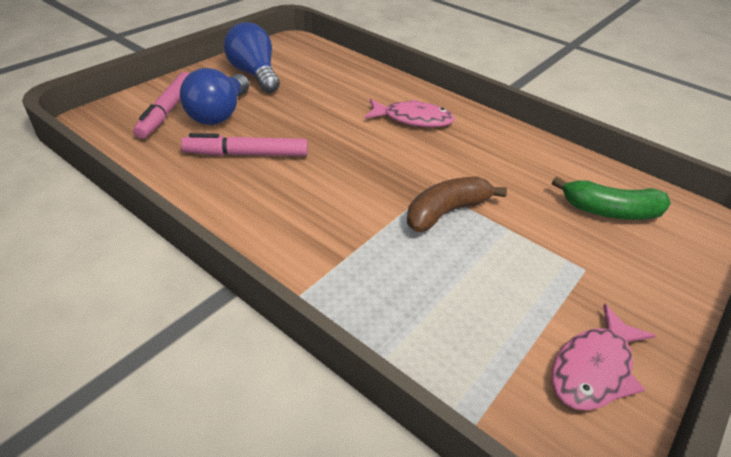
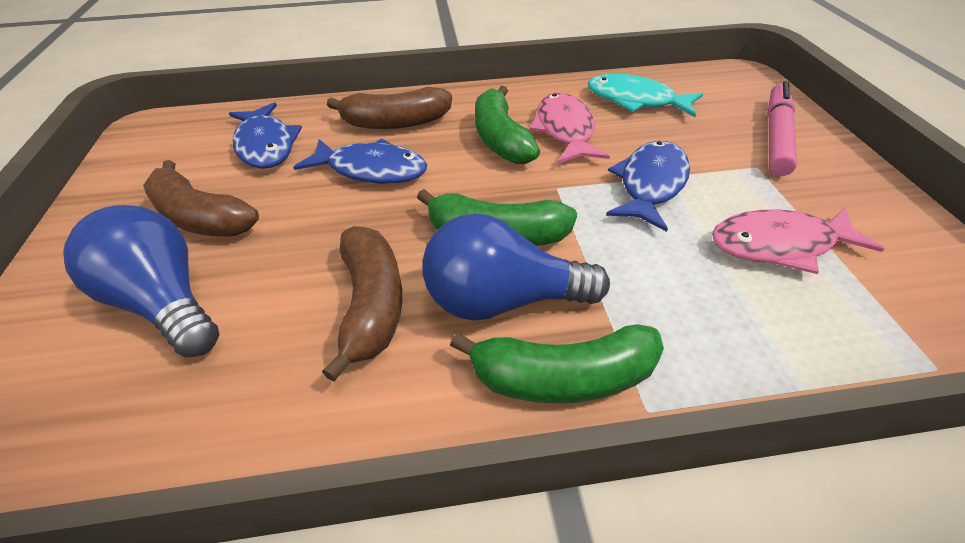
blue fish: none = 0 -> [229,102,302,169] [293,139,427,184] [606,141,690,232] = 3
brown banana: [407,176,507,232] = 1 -> [143,160,259,237] [322,226,402,382] [327,87,452,129] = 3
green banana: [552,177,671,220] = 1 -> [417,189,577,246] [450,324,664,404] [475,86,540,164] = 3
pink marker: [133,72,190,139] [181,133,308,156] = 2 -> [767,81,797,176] = 1
turquoise fish: none = 0 -> [588,74,704,117] = 1

